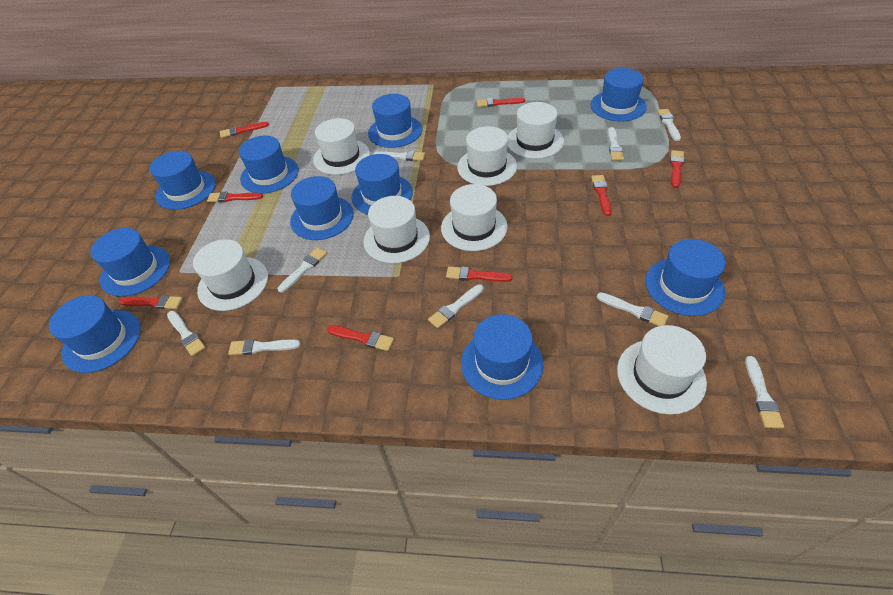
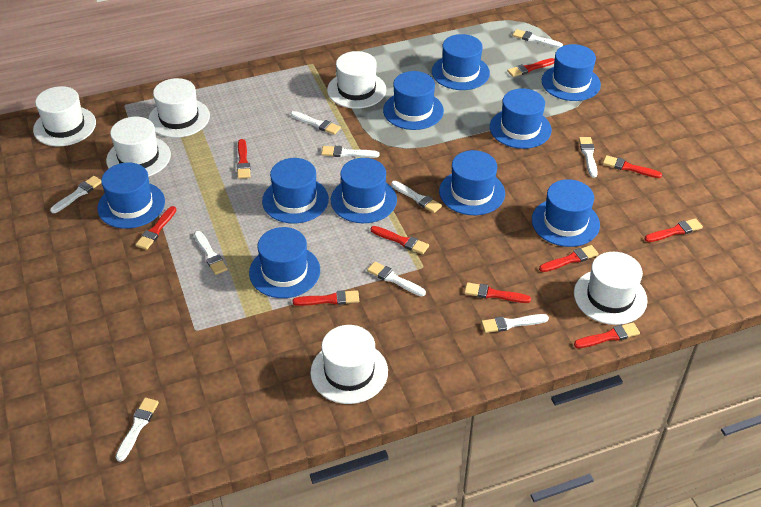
red brush: [119,295,183,309] [207,192,263,202] [220,122,269,138] [327,325,394,351] [446,267,512,282] [477,98,525,107] [591,175,612,216] [670,150,684,188] = 8 -> [135,206,176,250] [236,139,251,179] [292,290,359,306] [370,226,429,254] [464,282,531,303] [507,58,555,77] [539,245,599,272] [574,323,640,348] [603,155,662,178] [644,218,703,242] = 10
white brush: [167,311,205,356] [228,339,301,355] [278,247,327,293] [373,151,425,161] [428,284,484,328] [597,292,668,326] [608,127,624,161] [657,109,681,141] [745,356,784,428] = 9 -> [50,176,101,213] [116,398,159,462] [194,231,228,275] [291,111,341,135] [321,146,380,158] [367,262,426,296] [391,181,442,213] [481,314,549,333] [513,29,563,48] [579,137,598,177] = 10
white hat: [193,239,268,311] [313,118,370,175] [363,196,430,263] [441,184,508,251] [457,126,517,186] [508,102,564,159] [617,325,707,415] = 7 -> [33,86,96,146] [106,117,171,177] [148,78,210,138] [310,325,388,404] [327,51,386,109] [574,252,648,325] = 6

